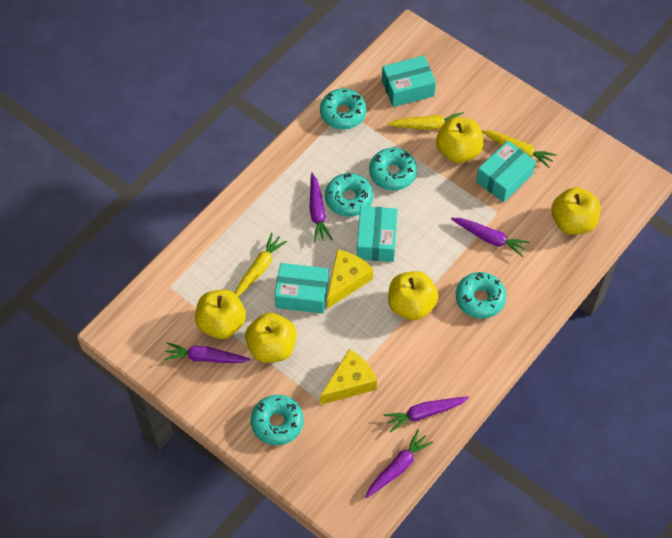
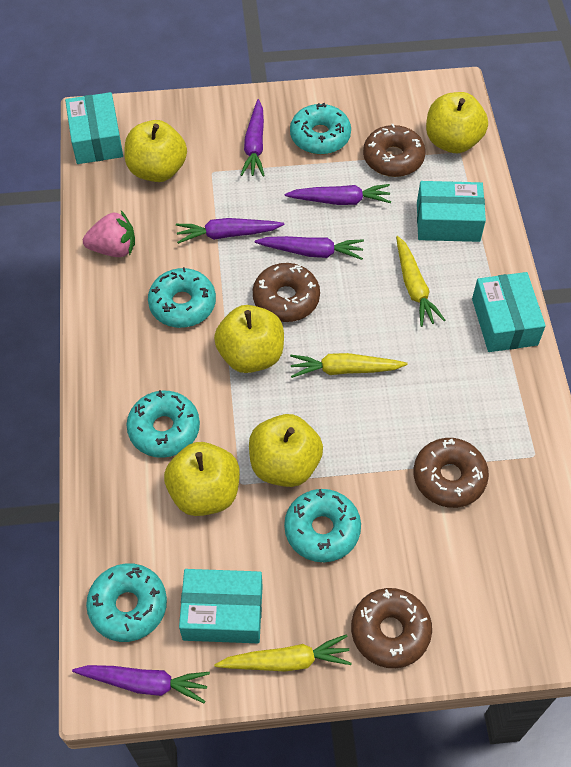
brown donut: none = 0 -> [253,263,320,322] [351,588,432,668] [363,124,426,177] [413,438,489,508] = 4
pink strawberry: none = 0 -> [83,211,135,257] = 1
yellow cheese: [320,349,377,405] [327,249,373,309] = 2 -> none = 0

